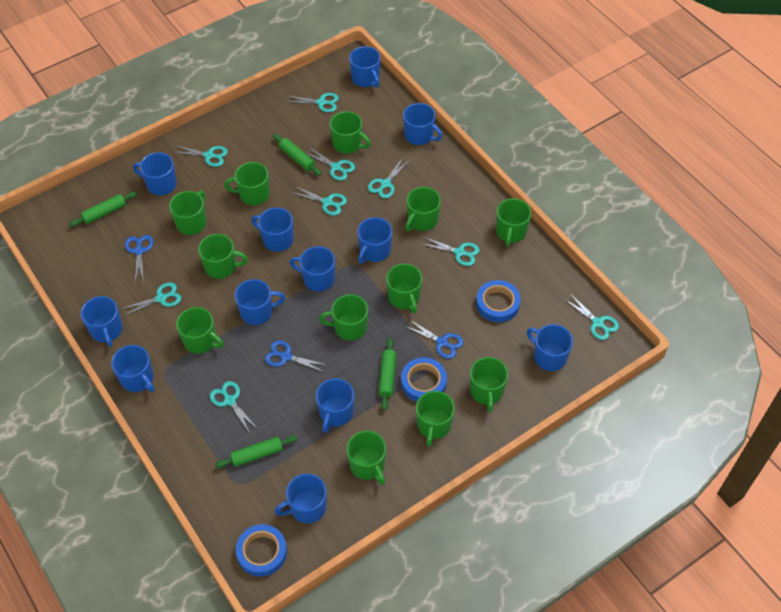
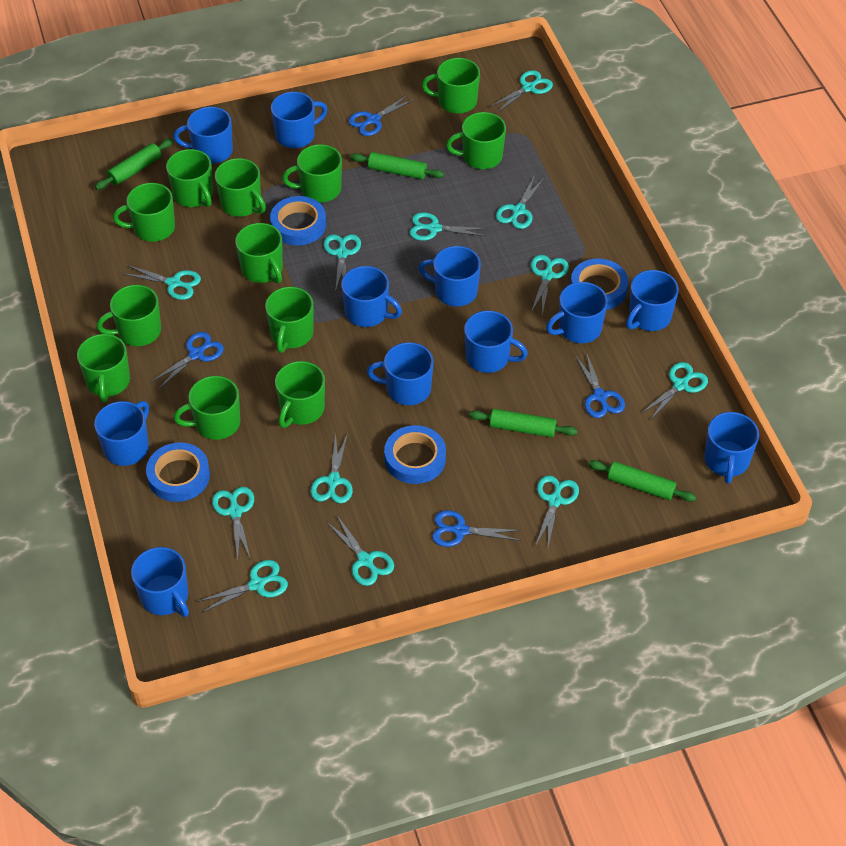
blue mug: [81,296,123,347] [111,345,155,392] [133,152,177,195] [235,279,285,325] [251,207,294,252] [275,474,327,523] [290,246,335,291] [316,378,354,433] [349,46,381,87] [357,217,392,264] [403,103,443,145] [527,324,573,371] = 12 -> [94,401,149,466] [131,547,189,617] [173,107,233,164] [271,92,327,148] [341,266,402,327] [367,342,433,405] [419,246,481,306] [464,311,528,373] [546,282,608,343] [626,270,679,331] [704,412,759,484] = 11
blue scissors: [125,235,153,283] [265,340,326,372] [404,320,463,359] = 3 -> [150,332,224,390] [348,95,415,136] [432,510,522,547] [575,352,625,418] = 4
blue tape: [236,524,287,577] [401,357,447,402] [476,280,521,322] = 3 -> [146,443,210,502] [270,196,326,245] [384,425,446,484] [571,259,628,310] = 4
turquoise scissors: [121,282,181,316] [174,145,228,167] [210,381,258,433] [287,93,339,112] [291,186,347,215] [305,147,355,181] [368,158,409,199] [422,237,480,266] [564,294,619,340] = 9 -> [123,265,201,300] [197,560,288,613] [212,487,254,560] [310,433,353,503] [323,234,361,293] [326,514,394,586] [409,212,488,241] [490,70,553,113] [496,175,545,229] [531,255,569,315] [536,475,579,547] [640,362,708,419] = 12

